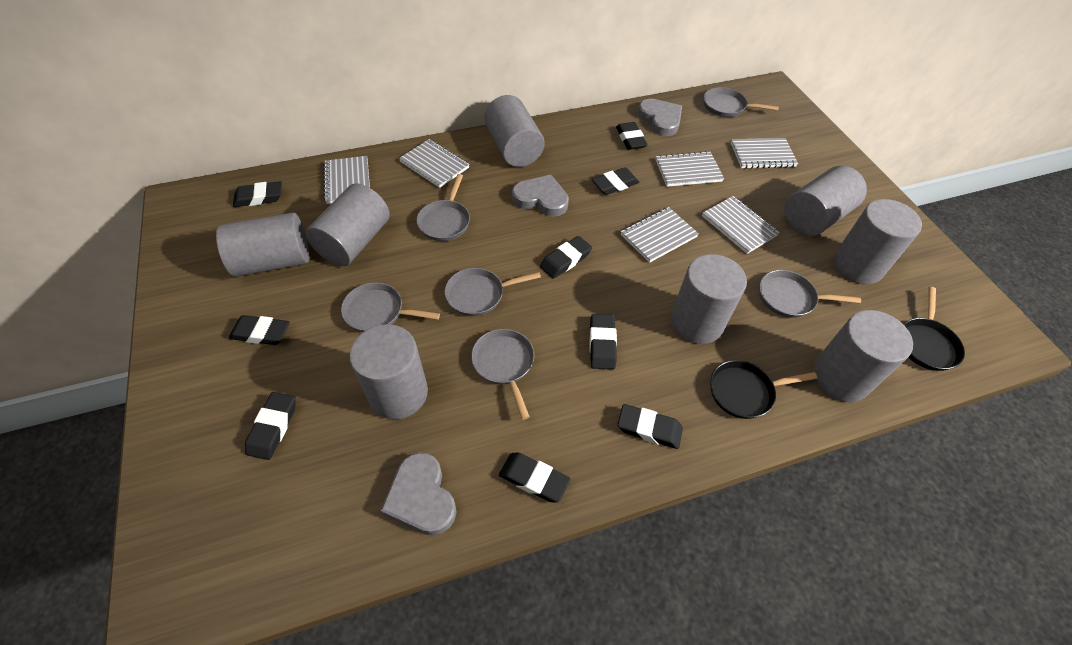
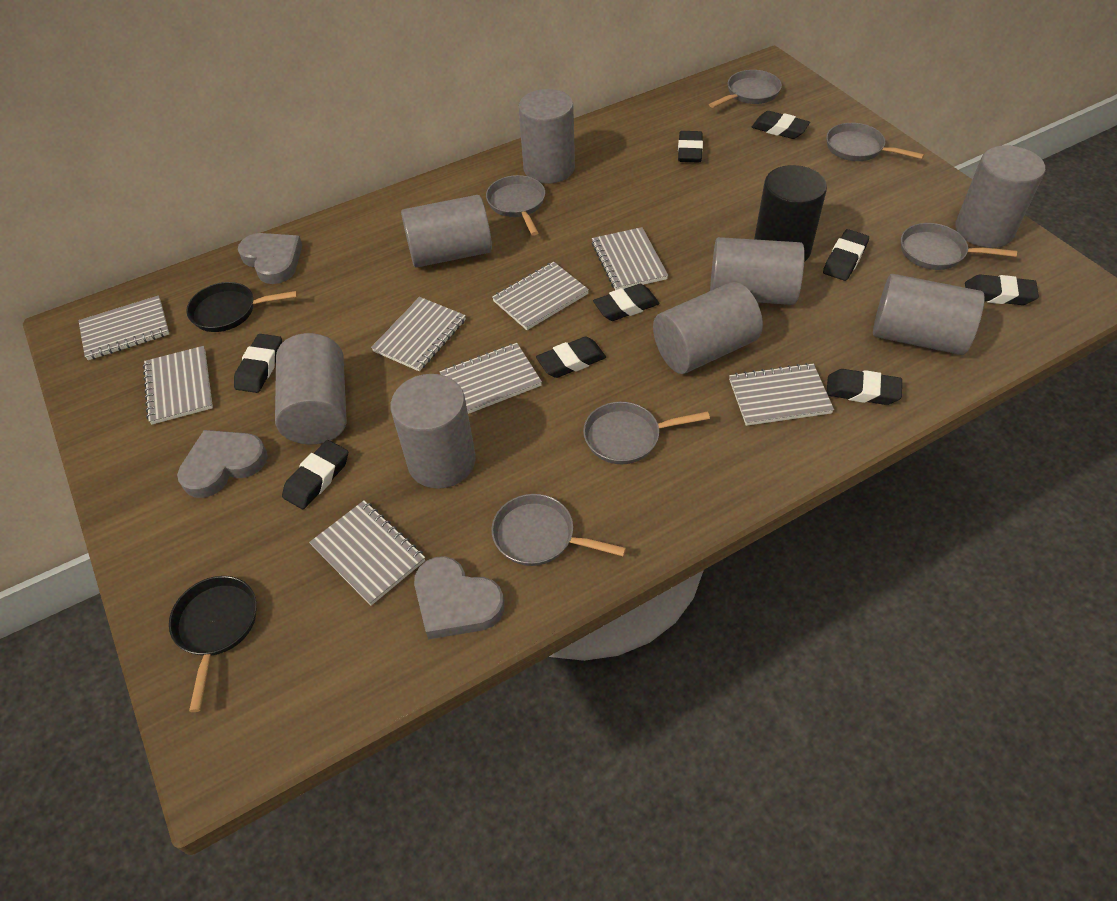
black cylinder: none = 0 -> [754,165,827,262] = 1
grey notebook: [323,156,370,204] [399,139,470,188] [621,207,699,263] [656,151,724,187] [702,196,780,254] [731,138,798,169] = 6 -> [78,295,169,360] [143,346,213,424] [309,500,425,606] [371,297,466,371] [439,343,542,414] [492,262,589,330] [592,227,668,290] [729,363,834,426] = 8

